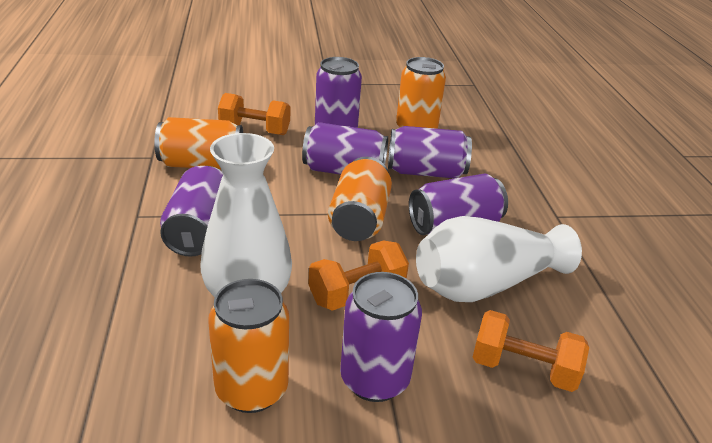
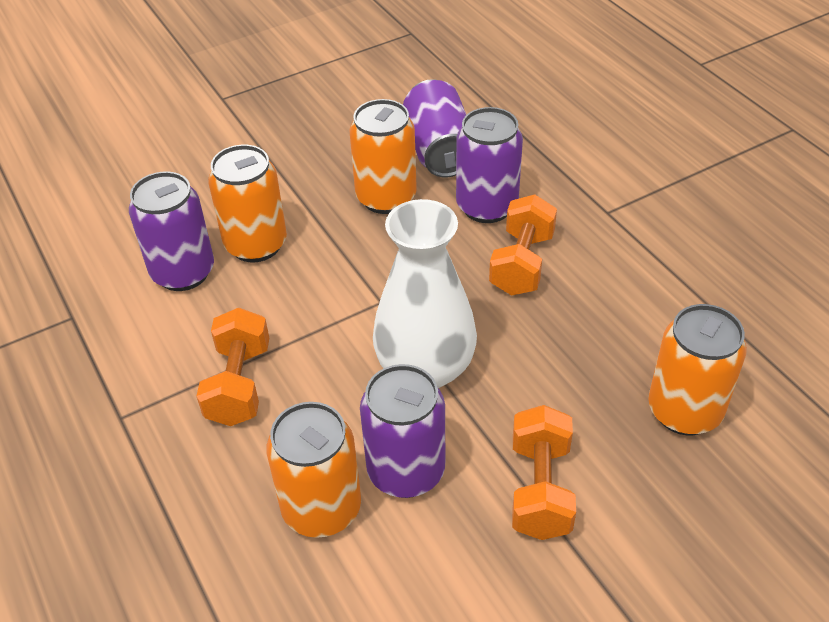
purple can: [160,166,223,257] [302,122,388,175] [315,57,362,128] [340,272,422,402] [388,126,472,178] [409,173,508,235] = 6 -> [129,172,214,291] [360,364,445,498] [403,79,466,178] [456,107,523,223] = 4
white vase: [200,133,292,297] [416,216,582,302] = 2 -> [373,199,477,388] = 1

